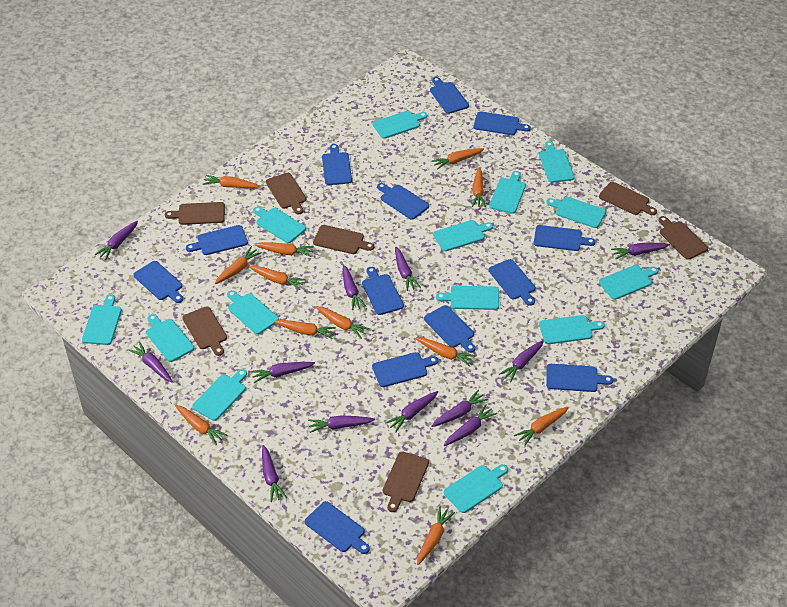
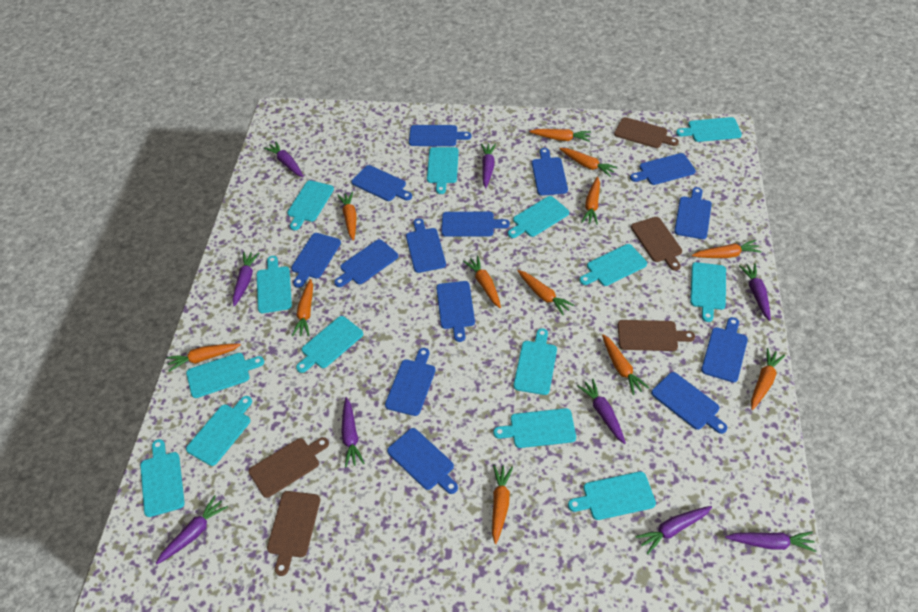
blue cutting board: [133,261,183,303] [186,225,248,255] [305,501,370,554] [322,144,352,185] [362,267,404,315] [372,352,439,387] [377,183,429,220] [424,305,476,353] [430,77,469,114] [474,111,531,135] [489,259,535,306] [534,225,596,251] [546,364,613,392] = 13 -> [291,233,341,288] [334,239,399,287] [351,165,412,201] [385,348,436,416] [387,428,458,494] [406,219,446,273] [409,125,471,146] [436,281,475,342] [441,212,510,237] [532,148,568,196] [630,153,696,185] [651,372,727,434] [674,187,712,239] [701,317,748,383] = 14
brown cutting board: [165,202,225,225] [182,306,227,356] [266,173,306,214] [313,225,374,254] [383,452,429,512] [599,182,657,215] [659,216,708,260] = 7 -> [249,437,329,498] [267,491,320,576] [614,117,679,148] [618,320,695,351] [631,217,682,271] = 5
purple carrot: [94,221,138,260] [127,341,173,382] [251,362,315,383] [262,445,287,502] [308,415,375,433] [343,265,367,310] [385,391,438,432] [395,247,421,291] [431,390,488,427] [444,404,497,446] [499,340,544,382] [611,243,670,259] = 12 -> [156,495,228,564] [232,252,259,306] [264,141,304,177] [341,397,365,468] [481,144,496,188] [577,378,626,444] [635,506,712,554] [725,531,816,552] [739,263,771,321] = 9

